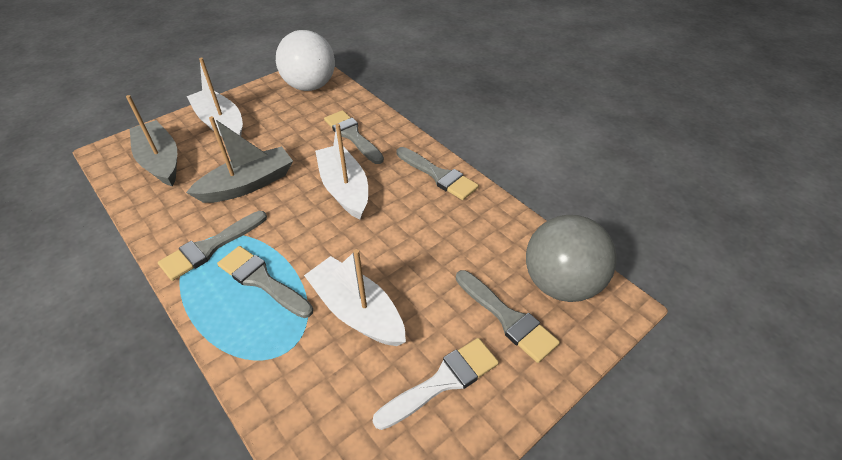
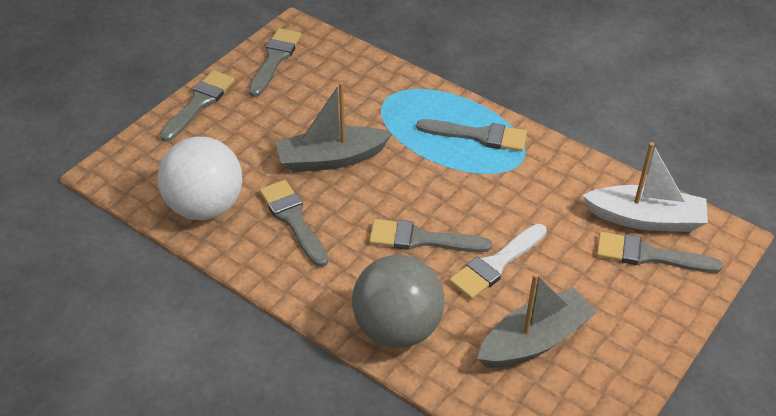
grey brush: [158,211,267,281] [217,246,313,318] [324,110,384,164] [396,147,479,200] [456,270,560,363] = 5 -> [160,70,235,142] [248,28,302,97] [259,180,329,267] [369,219,492,252] [416,119,527,152] [597,232,723,273] = 6
white boat: [187,58,243,136] [304,249,406,346] [315,123,368,220] = 3 -> [582,142,708,232] = 1

